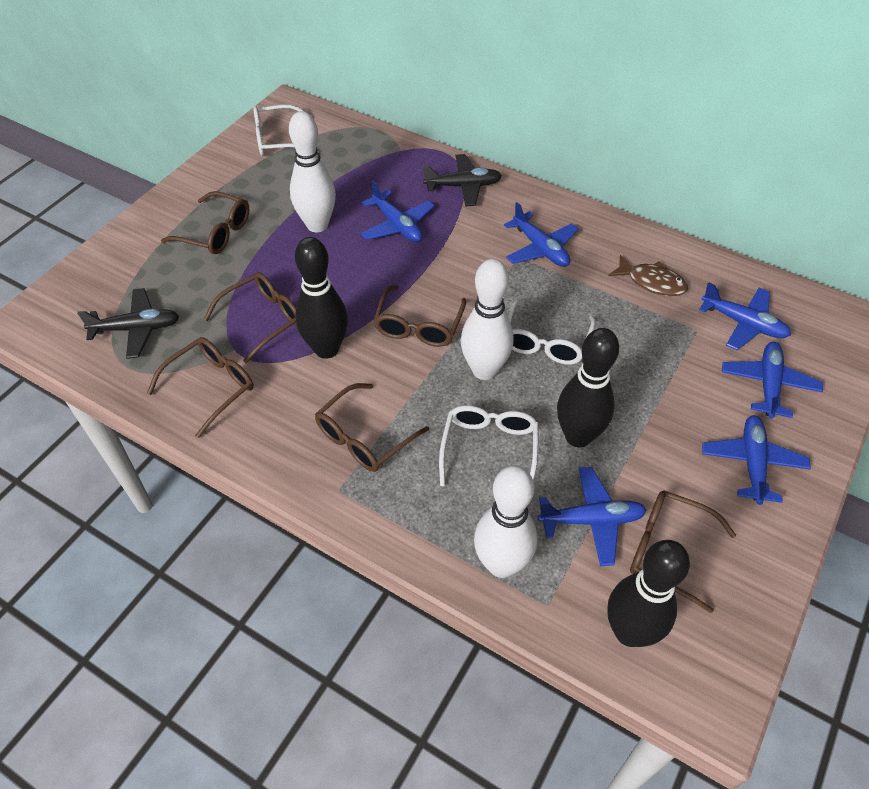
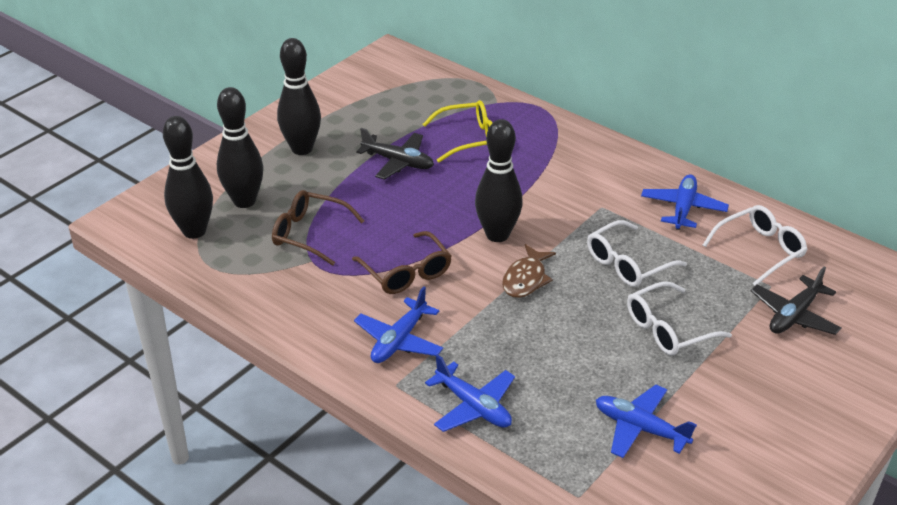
black bowling pin: [295,237,348,359] [557,328,619,447] [607,540,690,647] = 3 -> [163,116,213,239] [217,87,263,208] [277,38,321,155] [475,119,523,242] = 4
blue plane: [361,181,435,242] [504,202,578,267] [538,467,647,566] [699,282,791,350] [702,415,811,505] [722,342,823,418] = 6 -> [354,287,443,363] [425,354,515,432] [596,385,697,458] [641,174,729,230] = 4
brown glasses: [147,337,254,438] [161,191,249,254] [204,272,296,363] [315,383,429,472] [373,285,466,347] [630,490,736,613] = 6 -> [272,190,364,266] [352,231,451,294] = 2
white bowling pin: [289,111,336,232] [461,259,513,380] [474,465,537,578] = 3 -> none = 0
yellow glasses: none = 0 -> [423,100,493,162] = 1

